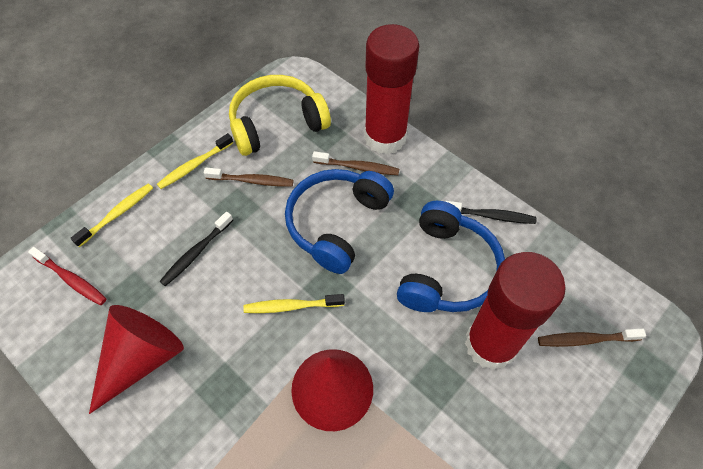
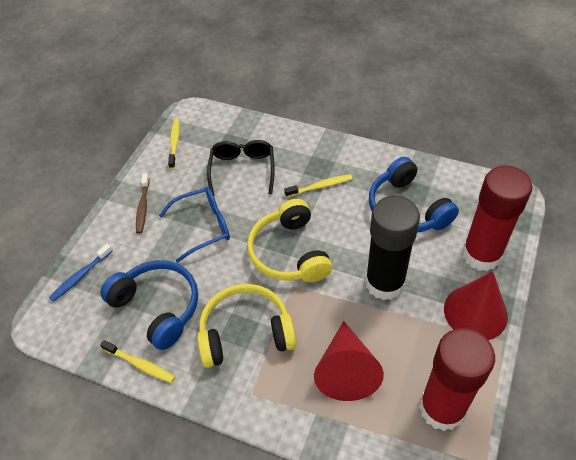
black glasses: none = 0 -> [207,140,275,196] = 1
black glue stick: none = 0 -> [365,195,420,300] = 1
black toothbrush: [159,212,233,286] [445,201,537,224] = 2 -> none = 0
blue glasses: none = 0 -> [159,187,230,263] = 1
blue toothbrush: none = 0 -> [49,244,113,302] = 1
brown toothbrush: [204,168,294,187] [312,151,399,175] [538,329,646,347] = 3 -> [136,173,150,234] = 1
red toothbrush: [28,247,107,305] = 1 -> none = 0
yellow headphones: [229,75,331,156] = 1 -> [197,284,297,368] [247,199,332,282] = 2

